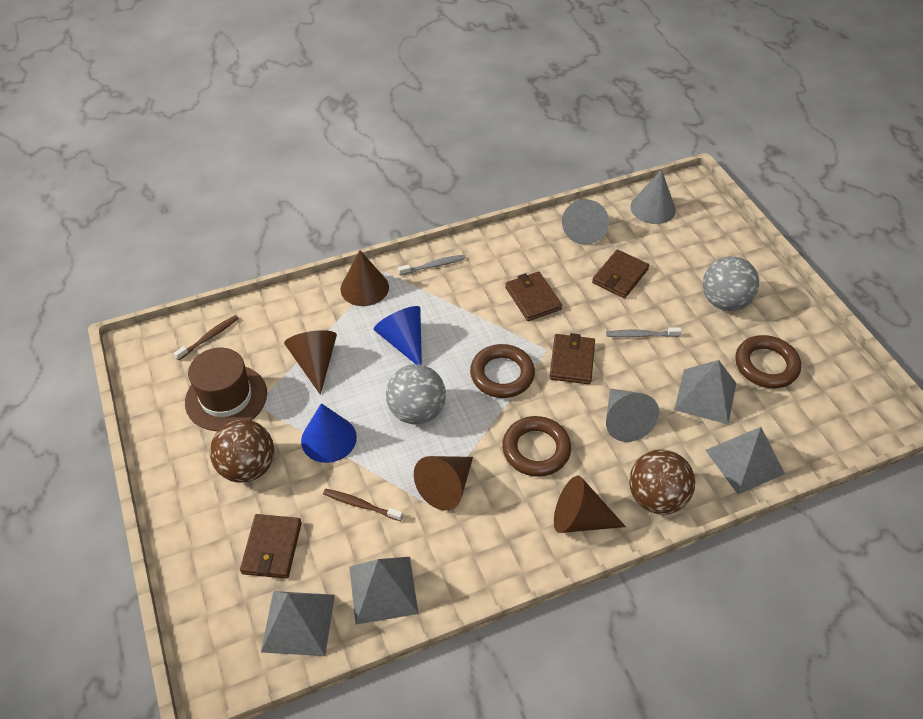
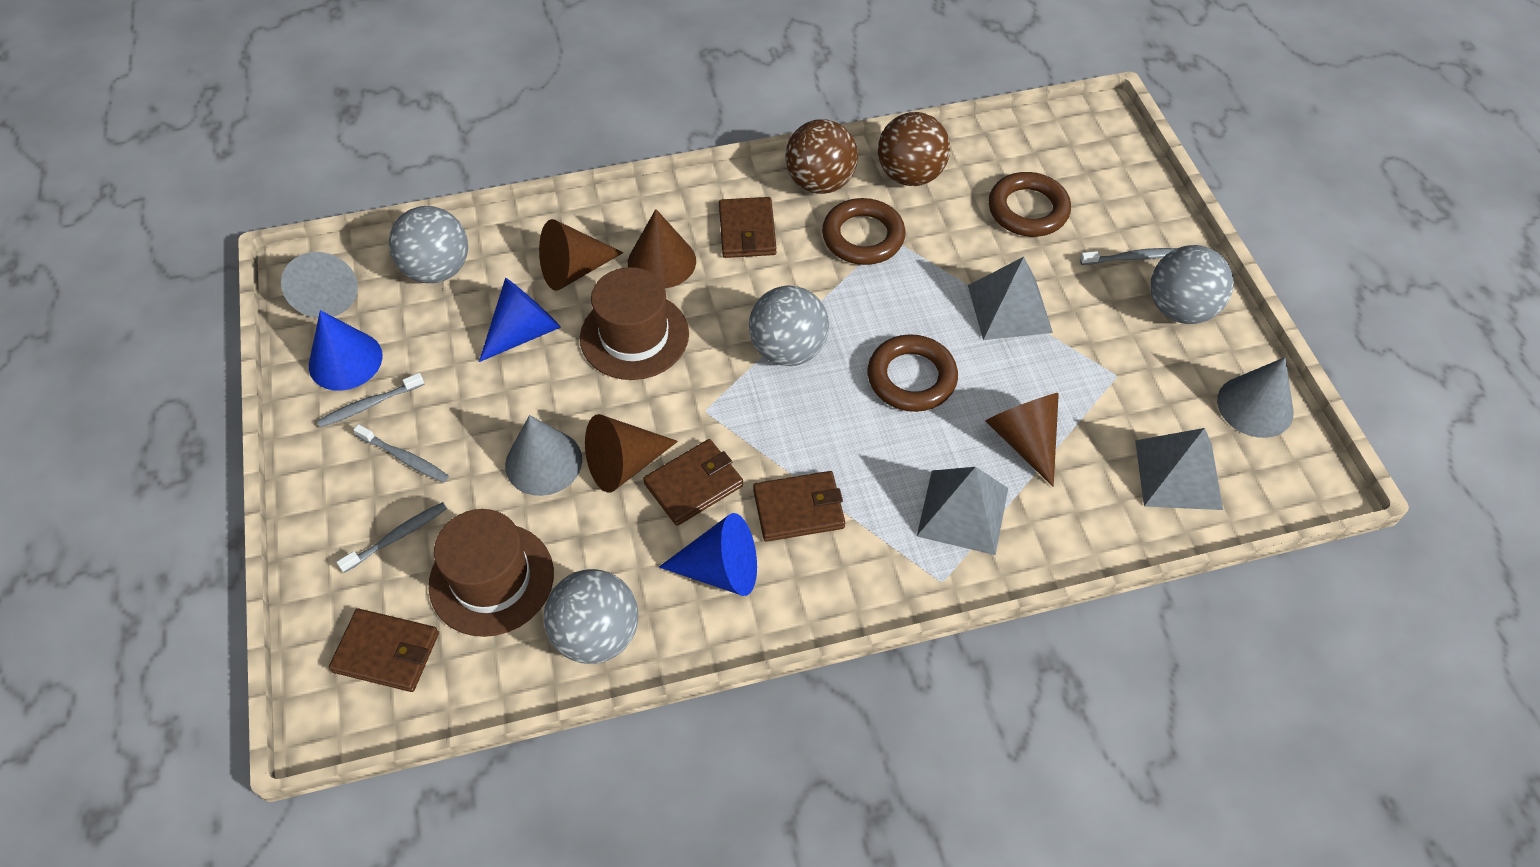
blue cone: [301,403,357,463] [374,306,422,365] = 2 -> [309,310,382,391] [479,278,561,362] [659,513,757,596] = 3
brown hat: [185,348,267,431] = 1 -> [429,509,554,637] [580,267,689,380] = 2
brown toothbrush: [174,315,239,360] [323,489,403,521] = 2 -> none = 0
grey ball: [386,364,446,424] [703,256,759,311] = 2 -> [389,206,468,283] [544,569,638,664] [749,285,829,366] [1150,245,1234,324] = 4
grey pyramid: [261,591,335,656] [349,557,419,625] [674,360,736,424] [705,427,785,494] = 4 -> [917,467,1008,555] [968,257,1053,340] [1135,428,1223,510] = 3
grey toothbrush: [398,255,466,275] [606,327,682,337] = 2 -> [317,373,424,427] [336,502,447,573] [353,424,449,482] [1080,248,1176,265] = 4

